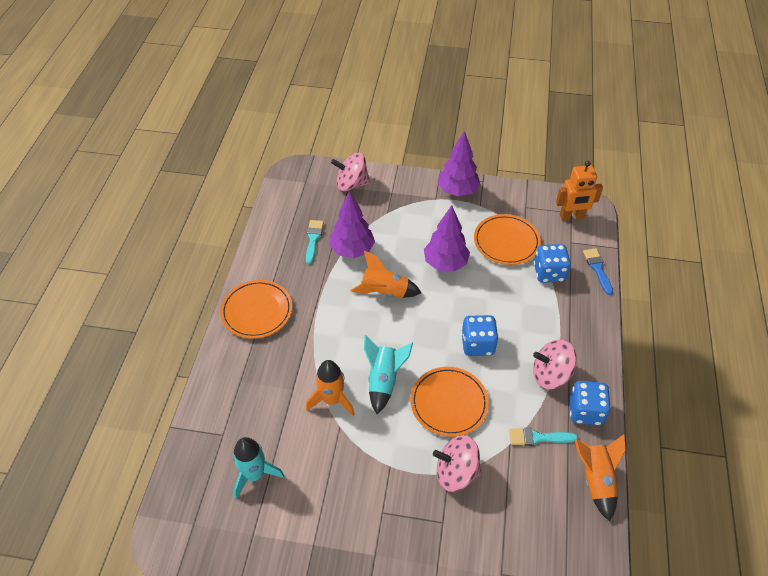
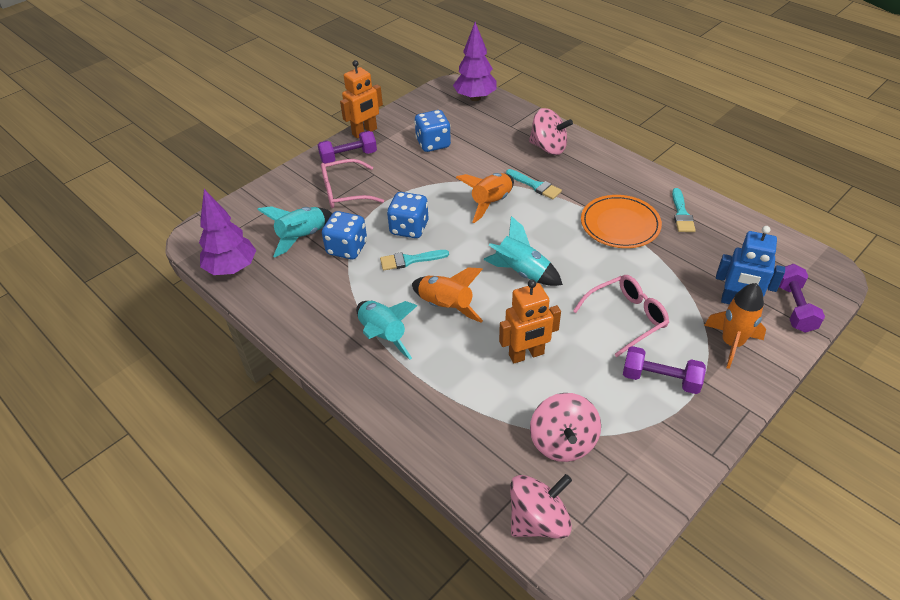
blue brush: [583,248,613,295] = 1 -> none = 0
blue robot: none = 0 -> [716,226,785,304] = 1
orange plate: [220,280,292,339] [410,367,489,437] [474,214,541,265] = 3 -> [581,195,662,248] = 1
orange robot: [556,161,603,221] = 1 -> [340,60,383,138] [499,280,561,363] = 2
pink glasses: none = 0 -> [321,159,384,208] [573,275,669,357] = 2
purple dumbbell: none = 0 -> [317,131,377,163] [623,346,706,394] [779,264,825,333] = 3
purple tree: [329,191,375,258] [424,205,470,272] [437,131,480,196] = 3 -> [199,189,256,275] [453,22,497,101] = 2
turquoise brush: [306,220,324,264] [509,428,578,446] = 2 -> [380,250,449,271] [506,169,562,200] [672,188,696,232] = 3
turquoise rocket: [233,437,284,499] [364,335,413,414] = 2 -> [257,206,332,258] [356,301,417,360] [483,216,563,286] = 3

